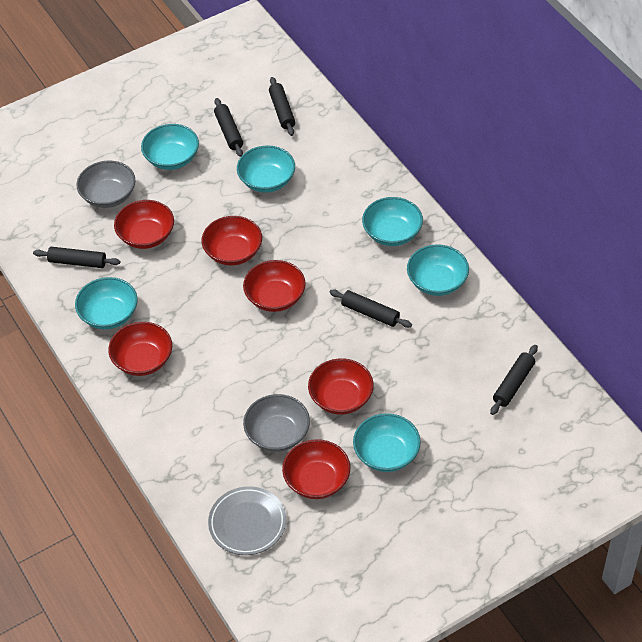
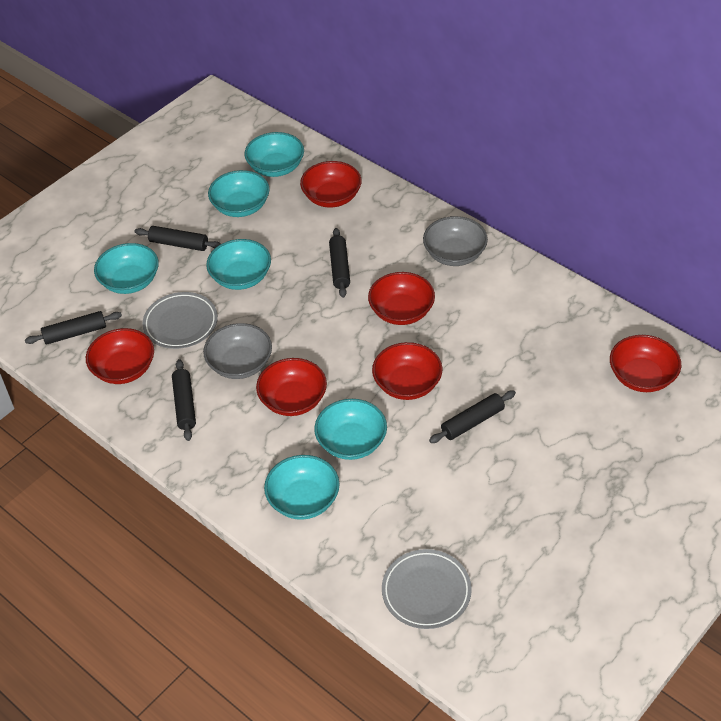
grey plate: [208,486,286,555] = 1 -> [142,292,218,349] [382,549,472,629] = 2

